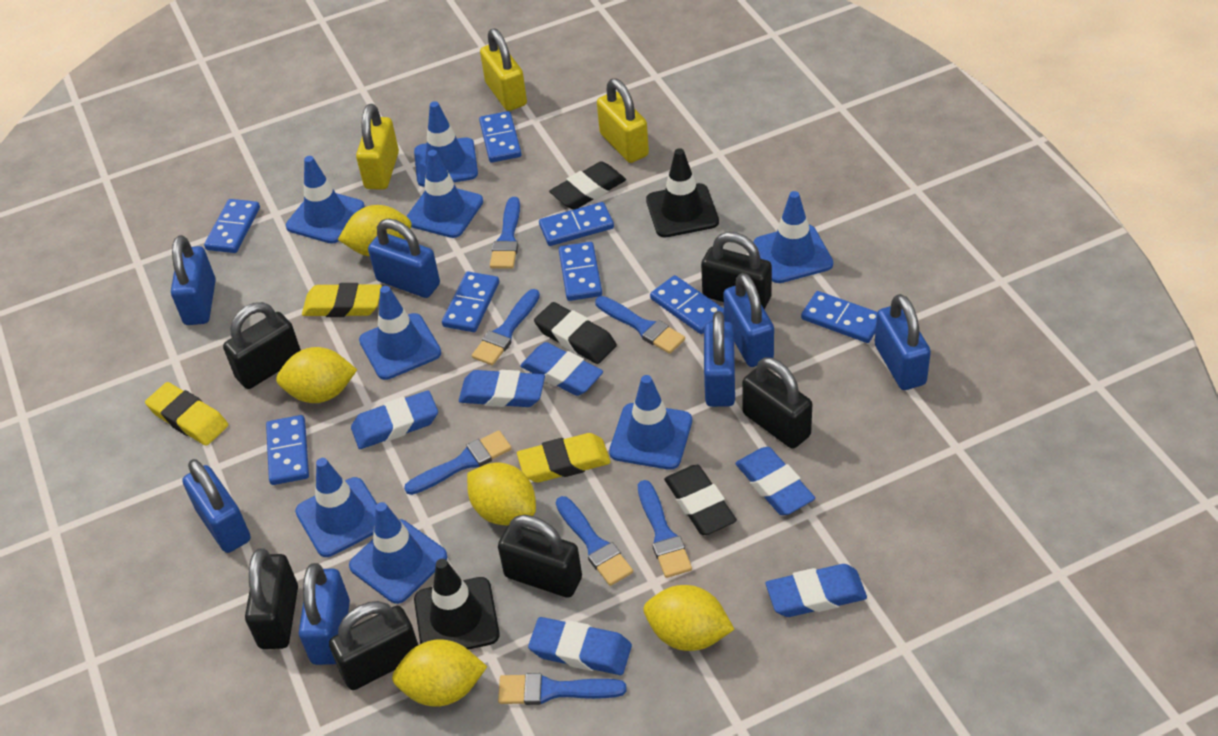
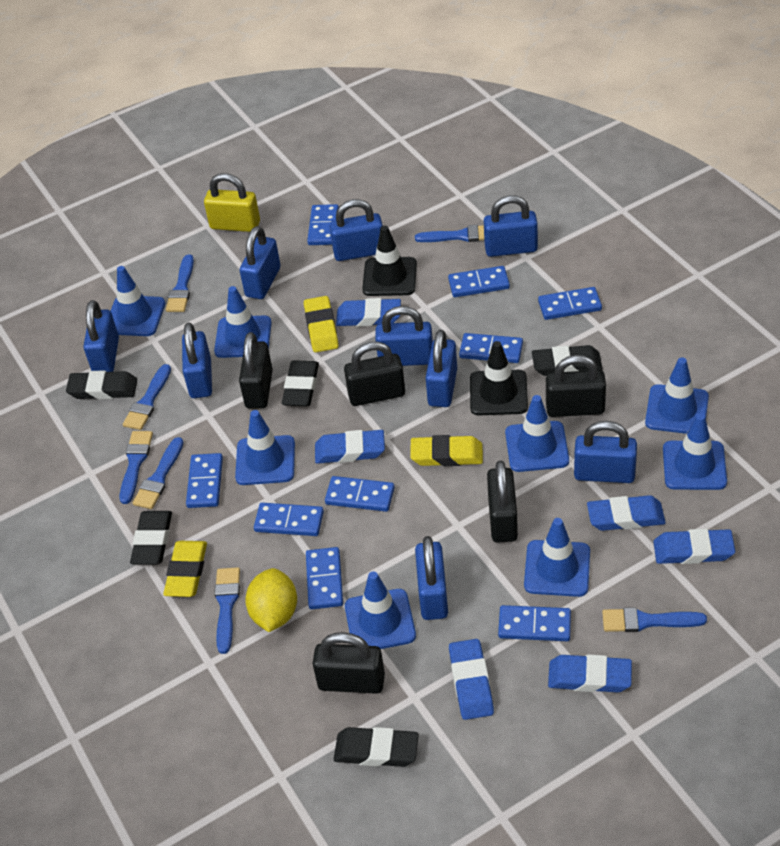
black eraser: [534,302,617,364] [549,161,626,210] [664,465,737,535] = 3 -> [66,370,137,399] [130,511,172,564] [282,360,319,406] [334,727,419,767] [532,345,603,376] = 5
black padlock: [223,302,301,389] [245,549,298,649] [329,601,418,690] [498,515,582,598] [701,232,772,310] [742,357,812,449] = 6 -> [239,332,273,408] [313,632,385,694] [344,341,405,406] [487,461,518,543] [546,355,606,417] = 5
blue domino: [204,199,260,253] [266,415,309,485] [442,271,499,332] [479,111,522,163] [539,202,614,246] [559,242,602,301] [650,275,724,334] [801,291,878,343] = 8 -> [186,453,223,508] [254,503,324,536] [306,547,343,609] [307,204,339,245] [325,476,395,512] [448,266,510,297] [459,333,523,363] [498,605,571,641] [538,287,602,320] = 9
blue padlock: [171,235,216,325] [182,459,251,553] [299,563,350,665] [368,219,440,298] [704,311,735,407] [723,273,774,367] [875,294,931,390] = 7 -> [83,300,119,372] [182,322,212,398] [240,226,280,299] [330,199,383,261] [375,306,433,366] [415,536,448,620] [426,330,457,407] [484,195,538,257] [574,421,637,483] = 9
yellow lemon: [276,347,357,403] [338,205,411,256] [392,639,487,707] [467,462,536,525] [644,585,734,651] = 5 -> [245,568,297,632] = 1
yellow padlock: [356,104,399,190] [480,28,527,111] [597,78,649,163] = 3 -> [204,173,260,232] = 1

